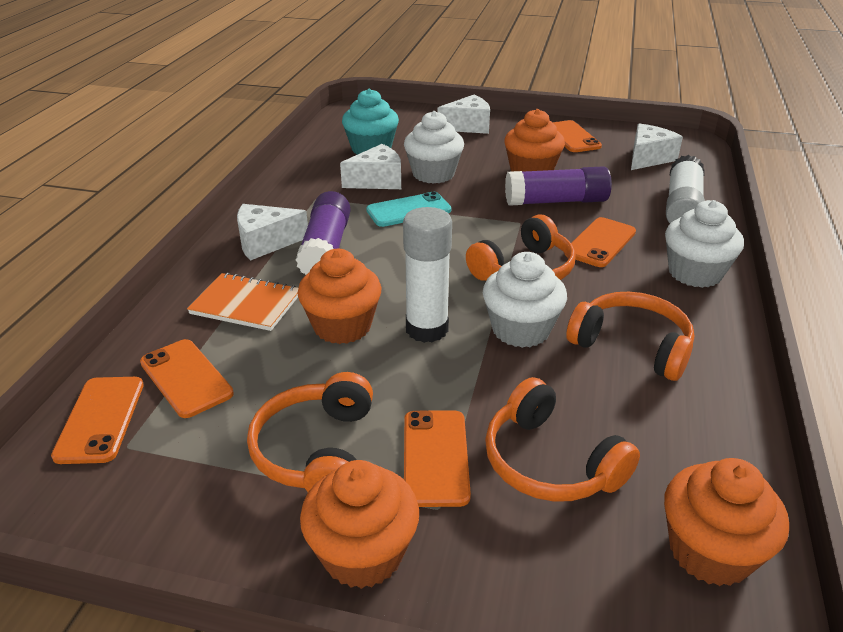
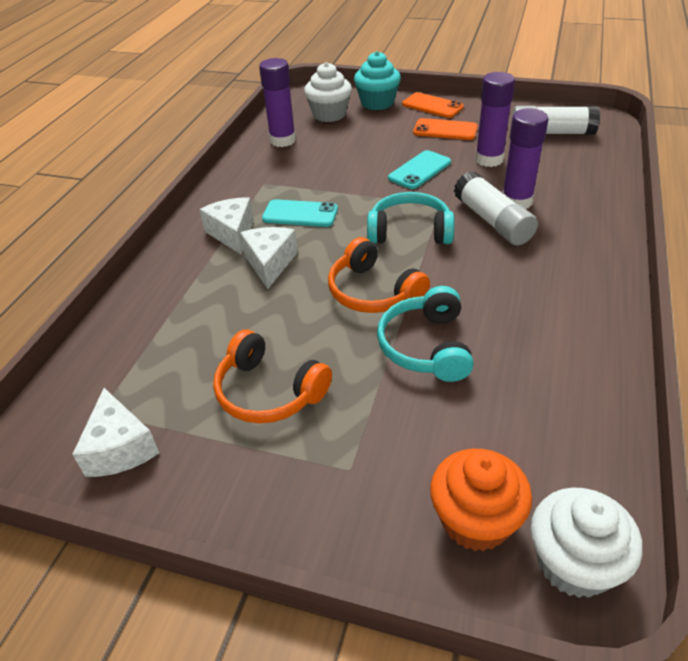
orange cupcake: [298,249,382,344] [300,460,419,589] [504,109,565,172] [664,458,789,586] = 4 -> [430,449,532,551] = 1
orange headphones: [247,372,373,492] [466,215,576,281] [485,377,640,502] [566,292,694,381] = 4 -> [213,329,332,424] [328,237,430,313] = 2
orange notebook: [187,273,298,331] = 1 -> none = 0
orange phone: [51,377,144,464] [140,339,234,418] [404,410,471,507] [553,120,602,152] [564,217,636,267] = 5 -> [402,92,464,118] [413,118,478,140] = 2
purple glue stick: [296,191,351,275] [505,166,612,206] = 2 -> [259,58,296,147] [475,72,515,167] [503,109,549,209] = 3
turquoise headphones: none = 0 -> [367,192,454,244] [377,286,474,382] = 2
turquoise phone: [366,192,451,227] = 1 -> [262,199,338,227] [388,150,451,189] = 2
white cheese: [237,204,308,261] [340,144,401,189] [438,95,490,134] [631,124,683,170] = 4 -> [72,388,159,477] [199,197,254,254] [240,227,298,289] = 3
white cupcake: [404,111,464,184] [483,252,567,348] [665,200,744,288] = 3 -> [304,62,352,122] [531,488,642,598] = 2

